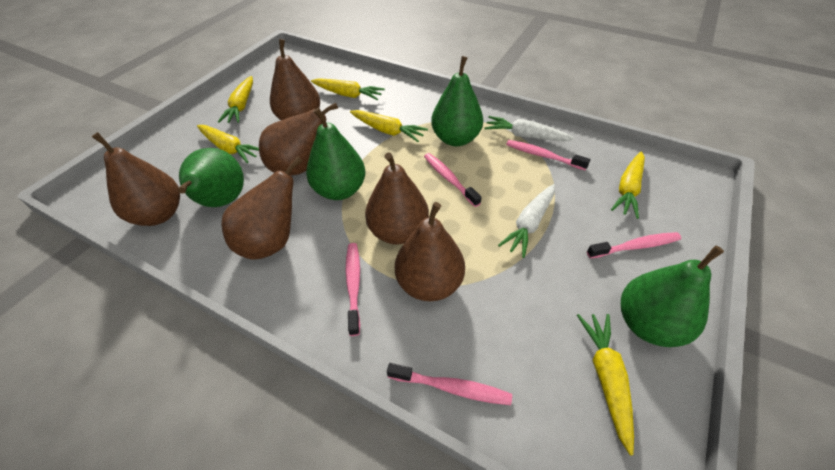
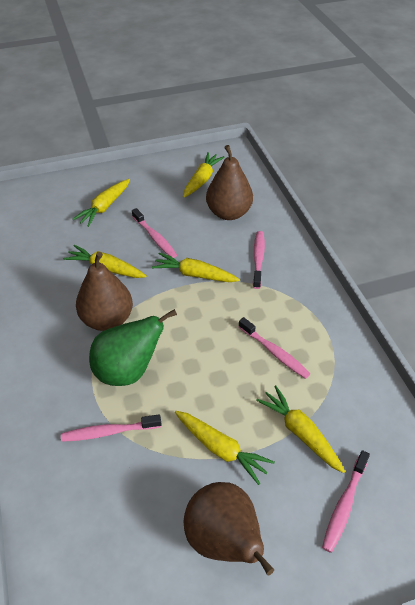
brown pear: [92,132,180,226] [221,157,303,260] [259,103,338,176] [270,39,320,120] [365,152,429,244] [395,202,465,301] = 6 -> [76,252,133,331] [184,482,274,576] [206,145,253,220] = 3
green pear: [178,148,244,207] [306,108,366,200] [431,56,483,146] [621,246,724,347] = 4 -> [89,309,177,386] = 1
white carrot: [485,116,575,141] [498,184,555,258] = 2 -> none = 0

